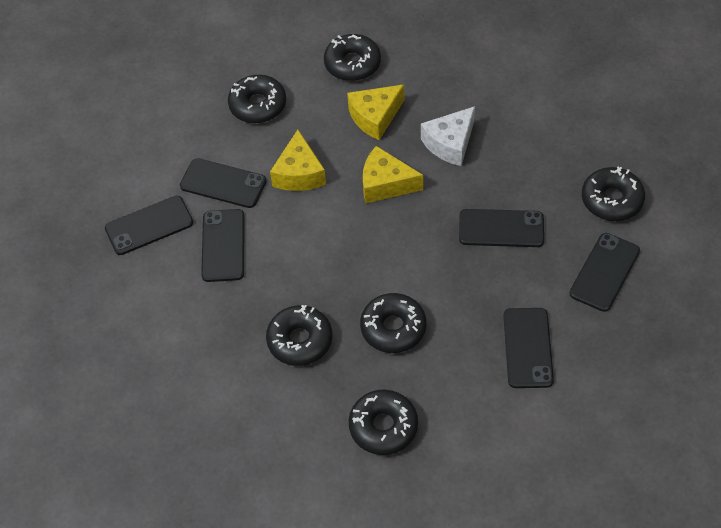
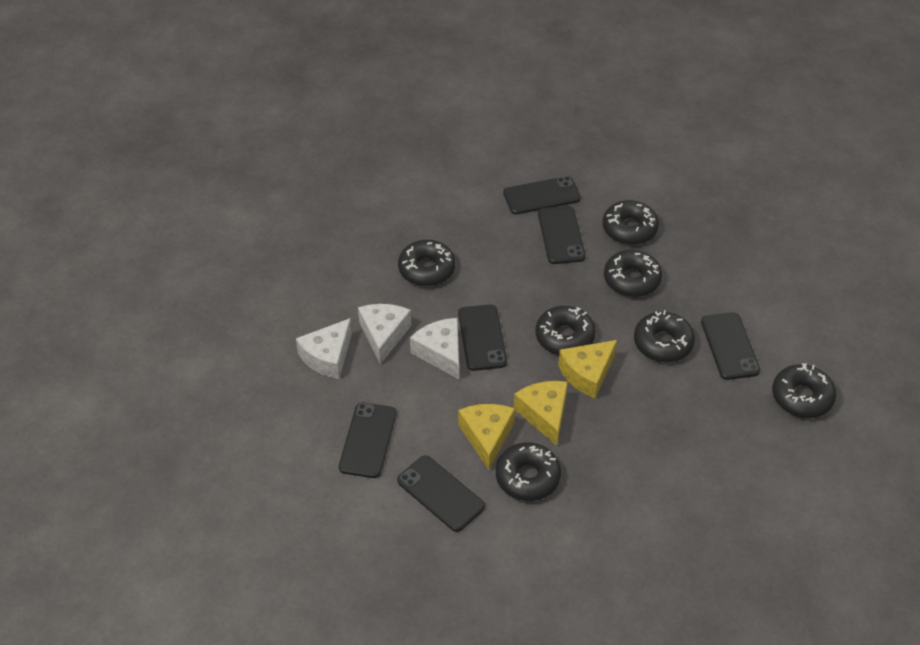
black donut: [228,75,286,123] [266,305,332,366] [324,34,381,81] [349,389,418,455] [360,293,426,353] [582,166,645,221] = 6 -> [398,240,455,286] [496,442,561,501] [535,306,596,355] [602,200,659,245] [604,250,662,297] [634,310,695,362] [772,363,836,418] = 7
white cheese: [421,106,475,166] = 1 -> [296,318,352,379] [358,304,411,364] [410,318,459,379] = 3

